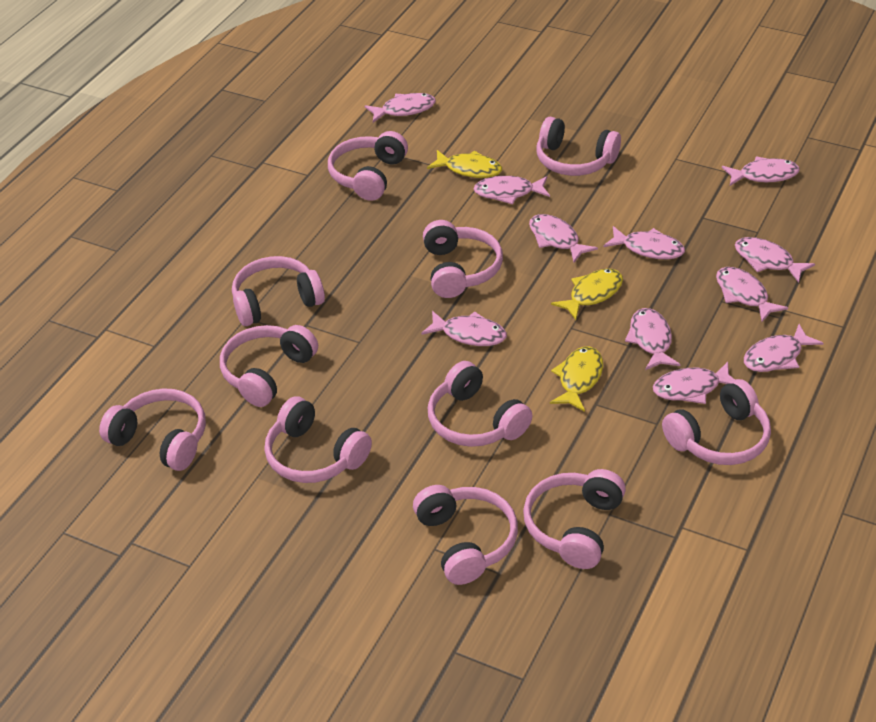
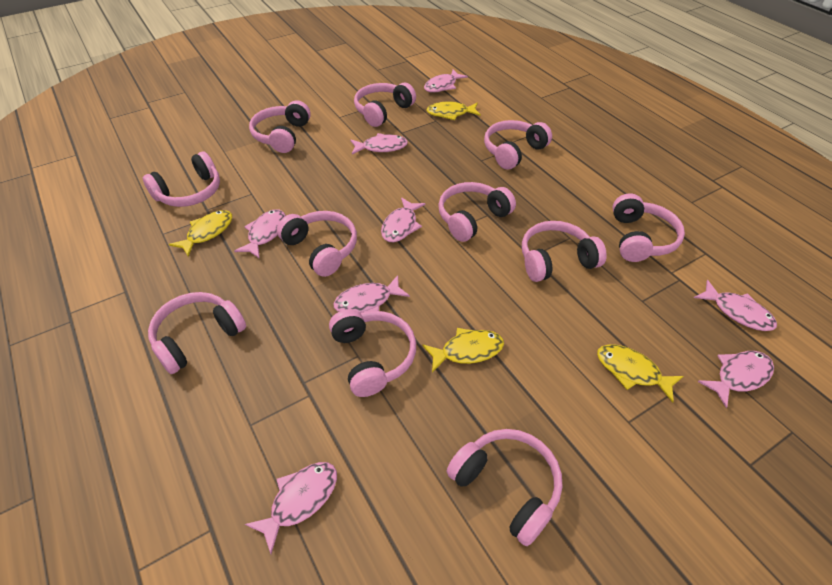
pink fish: [365,93,436,123] [421,311,507,346] [474,176,550,204] [529,214,598,262] [603,226,685,259] [625,308,680,370] [653,362,735,404] [716,267,788,322] [722,157,800,186] [735,237,815,283] [744,324,823,372] = 11 -> [234,209,286,259] [245,462,337,554] [334,275,410,313] [350,133,408,154] [381,197,426,242] [424,70,468,93] [694,280,777,331] [698,351,774,408] = 8
yellow fish: [427,150,502,178] [550,347,603,412] [551,269,623,320] = 3 -> [169,210,232,257] [422,328,504,372] [427,101,481,120] [597,344,684,403] = 4

